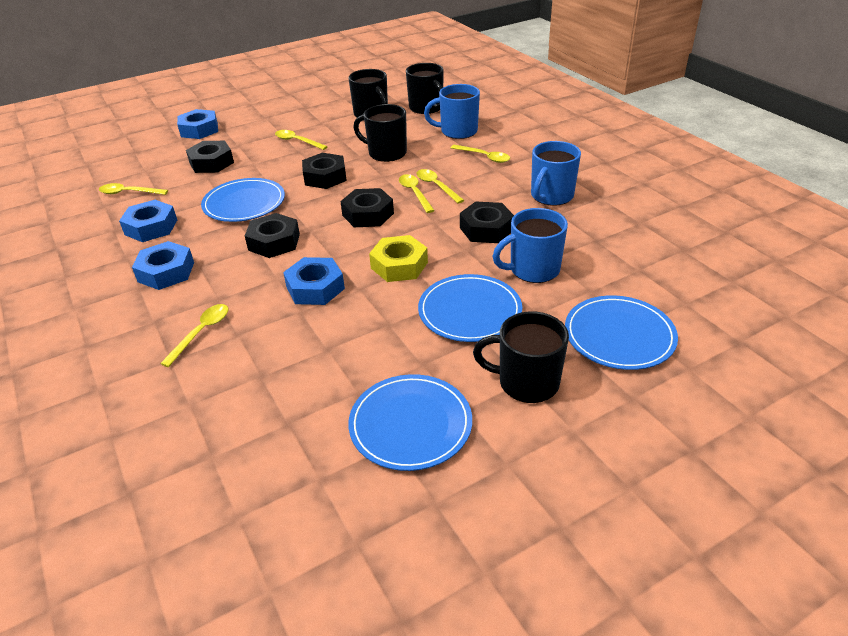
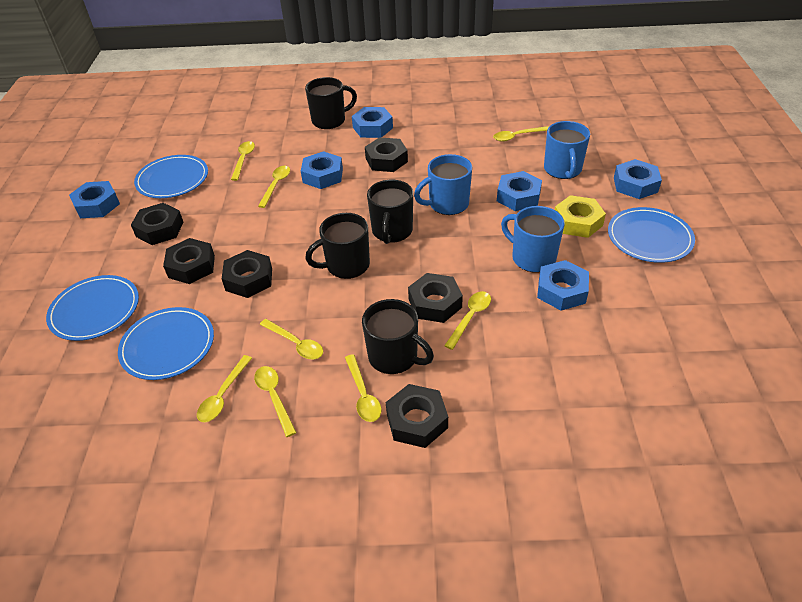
black nut: [186,141,234,173] [245,213,300,258] [302,153,347,189] [340,188,394,227] [460,202,514,243] = 5 -> [131,203,184,245] [163,238,215,284] [222,250,272,298] [365,137,408,172] [386,384,448,448] [408,273,463,323] = 6
blue nut: [119,200,177,242] [132,241,194,290] [177,109,218,139] [283,257,345,305] = 4 -> [69,181,120,218] [301,151,343,189] [352,107,393,138] [497,171,542,211] [537,260,589,311] [614,159,662,199] = 6
yellow spoon: [99,183,168,195] [160,304,229,367] [275,130,328,150] [399,174,435,213] [416,169,464,204] [451,145,510,163] = 6 -> [197,355,252,422] [231,141,255,181] [254,366,297,437] [258,166,290,208] [260,319,323,359] [345,354,382,422] [444,291,491,350] [493,126,549,142] = 8

